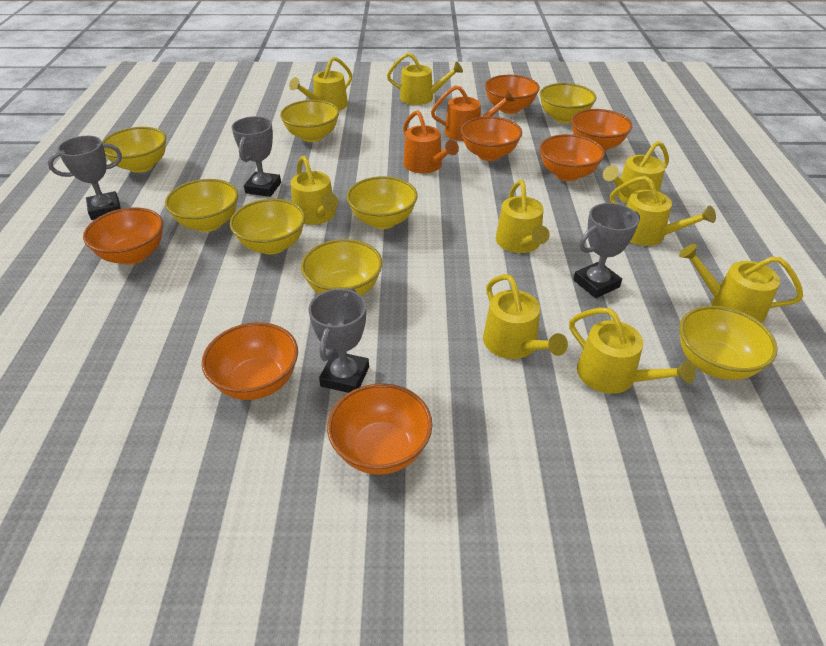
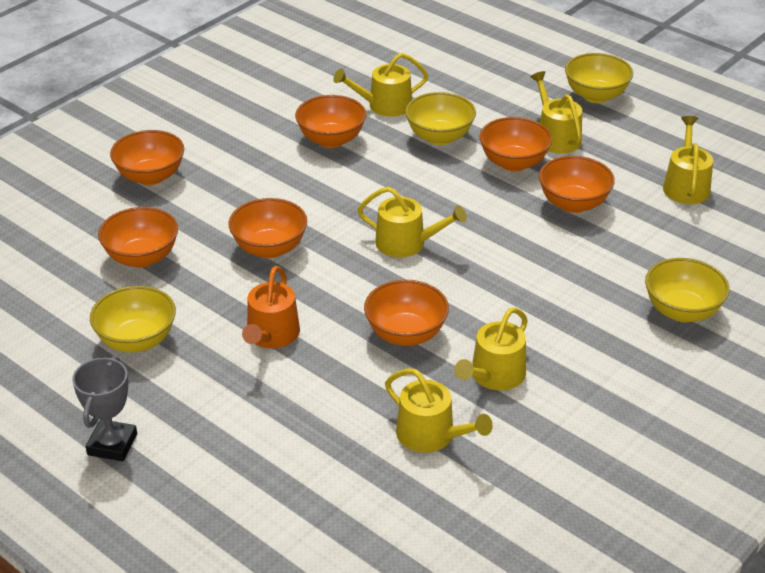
grey trophy: [48,136,122,220] [232,116,281,197] [308,288,369,393] [573,203,640,298] = 4 -> [72,356,137,461] = 1
orange watering can: [403,110,459,173] [431,85,515,141] = 2 -> [242,266,300,348] = 1
yellow bowl: [102,127,166,173] [165,179,238,232] [230,199,305,254] [280,100,339,142] [301,239,382,296] [347,176,418,229] [540,83,597,123] [679,306,778,380] = 8 -> [90,286,176,353] [405,92,476,145] [565,53,633,103] [645,258,730,322] = 4
yellow watering can: [289,57,352,111] [291,155,338,225] [387,53,463,105] [483,274,568,359] [495,180,550,253] [569,308,696,394] [603,141,669,203] [610,176,716,246] [679,244,803,323] = 9 -> [333,53,428,117] [357,187,467,258] [385,368,493,453] [454,307,528,390] [530,71,582,153] [663,116,713,204] = 6

